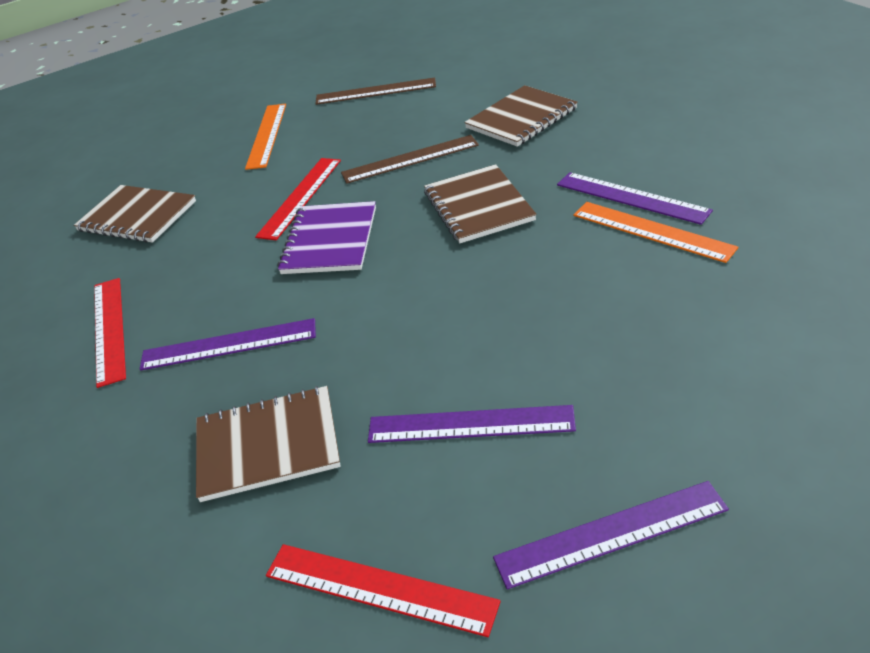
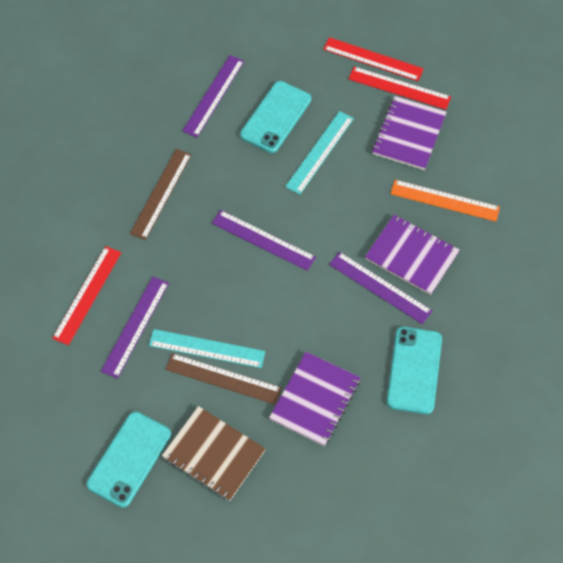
brown notebook: [74,185,196,243] [196,386,340,502] [424,164,537,243] [464,85,578,147] = 4 -> [162,406,266,501] = 1
orange ruler: [245,104,286,170] [573,202,739,263] = 2 -> [390,180,500,222] = 1
purple notebook: [277,201,376,274] = 1 -> [269,352,361,446] [365,215,460,295] [372,96,447,170] = 3
turquoise phone: none = 0 -> [86,412,171,508] [240,81,311,153] [387,327,442,414] = 3
turquoise ruler: none = 0 -> [149,329,265,368] [285,111,354,195] = 2

